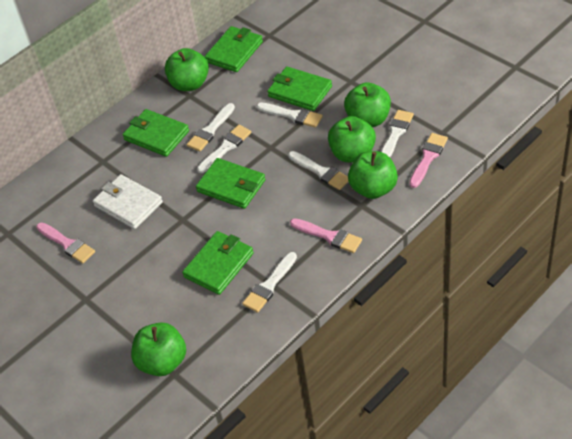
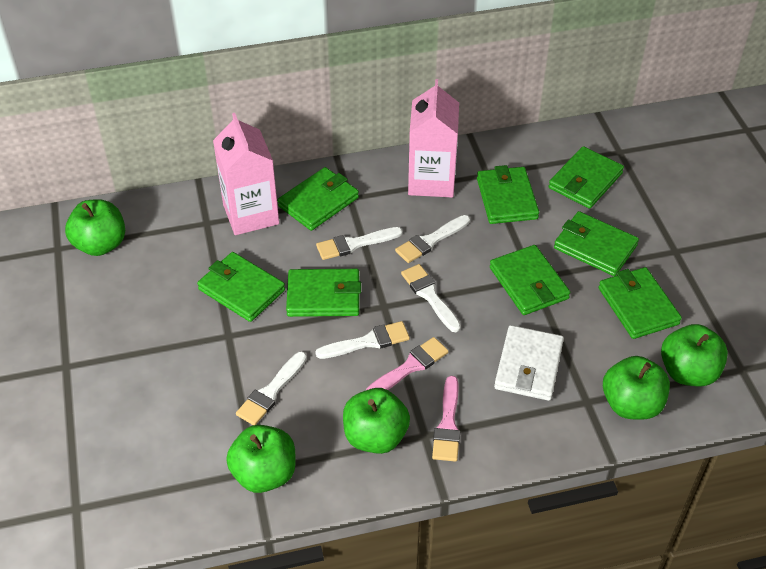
green wallet: [123,109,189,157] [182,231,254,295] [196,158,265,209] [205,26,263,72] [267,66,332,111] = 5 -> [197,252,285,322] [278,167,359,231] [286,269,361,317] [477,165,539,224] [490,245,570,315] [548,146,624,209] [554,211,639,276] [599,267,682,339] = 8
pink brush: [36,223,95,264] [290,218,362,253] [409,133,448,188] = 3 -> [366,337,449,390] [432,376,460,462] = 2
pink carton: none = 0 -> [213,113,279,235] [408,79,459,197] = 2
white brush: [187,103,235,152] [197,125,252,173] [242,252,297,313] [257,102,323,128] [288,151,349,190] [381,110,414,157] = 6 -> [236,351,307,425] [315,321,410,359] [316,227,403,260] [395,215,470,263] [401,264,461,332] = 5

